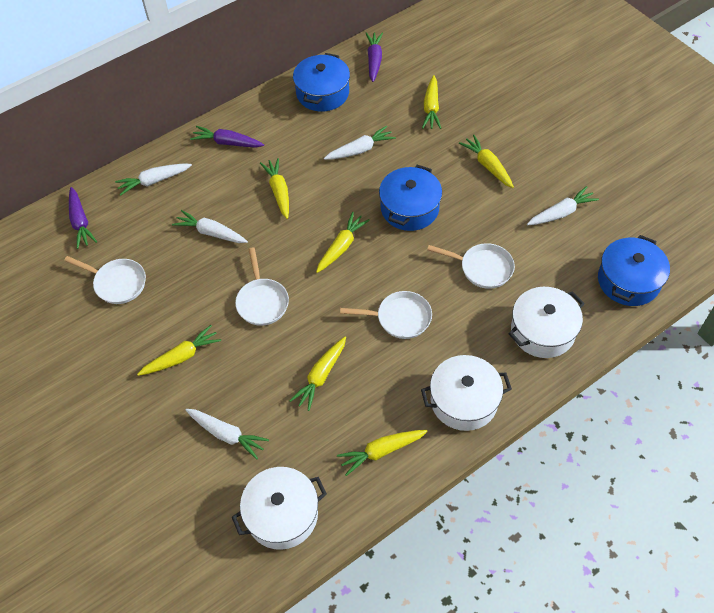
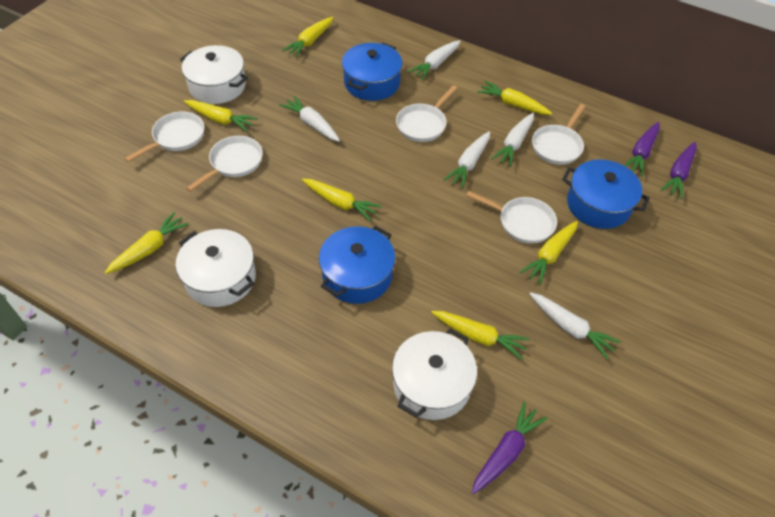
white pan: [64,256,146,304] [235,248,289,326] [340,291,432,339] [427,243,515,289] = 4 -> [124,111,204,162] [186,136,263,192] [396,85,457,142] [466,191,557,244] [532,104,586,165] = 5

